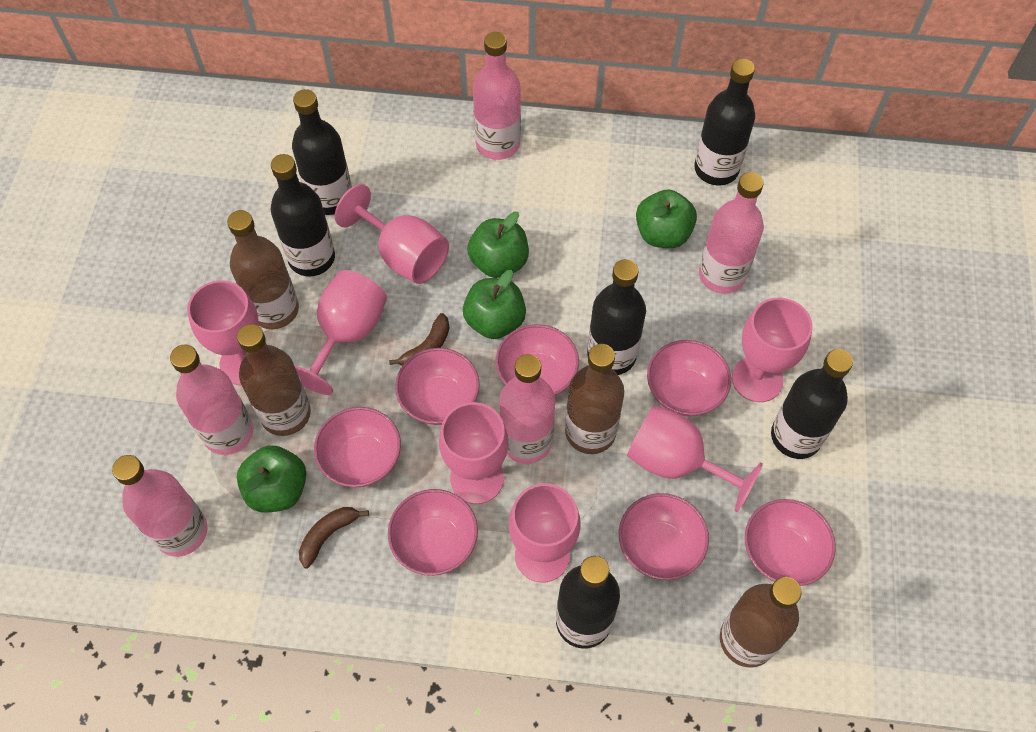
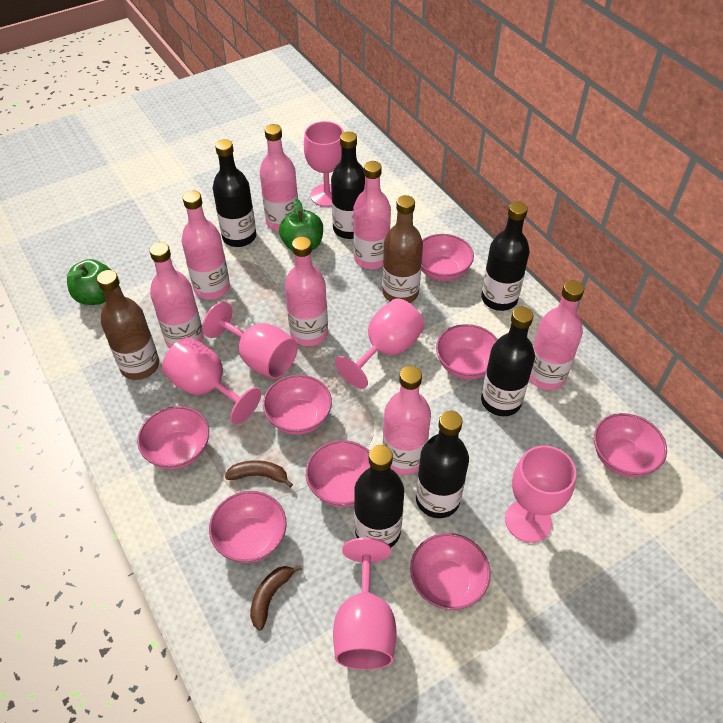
brown bottle: [227,210,299,329] [237,324,311,436] [565,344,624,454] [720,577,802,668] = 4 -> [97,270,159,380] [382,195,423,303] = 2
green apple: [237,445,307,513] [463,270,526,339] [467,212,529,278] [636,189,697,248] = 4 -> [67,259,111,305] [279,199,323,251] = 2
pink bottle: [112,455,207,557] [170,344,253,455] [473,32,521,160] [500,354,555,464] [699,172,764,294] = 5 -> [149,242,204,348] [182,191,230,300] [260,124,298,231] [285,237,328,346] [353,161,391,269] [383,366,431,475] [529,280,584,390] = 7
pink bowl: [314,407,401,487] [388,489,478,576] [395,348,480,425] [496,324,579,396] [619,493,709,580] [647,340,731,417] [745,499,836,586] = 7 -> [137,406,209,469] [209,491,287,563] [263,375,332,435] [306,440,370,507] [410,533,491,610] [421,234,474,281] [436,324,498,380] [594,413,667,477] = 8
pink goblet: [187,280,259,386] [294,270,387,395] [335,184,449,284] [439,402,508,504] [509,484,581,582] [627,405,763,512] [732,297,812,402] = 7 -> [162,337,261,424] [202,302,298,379] [304,121,344,207] [333,537,396,670] [335,298,425,389] [505,445,576,543] = 6

